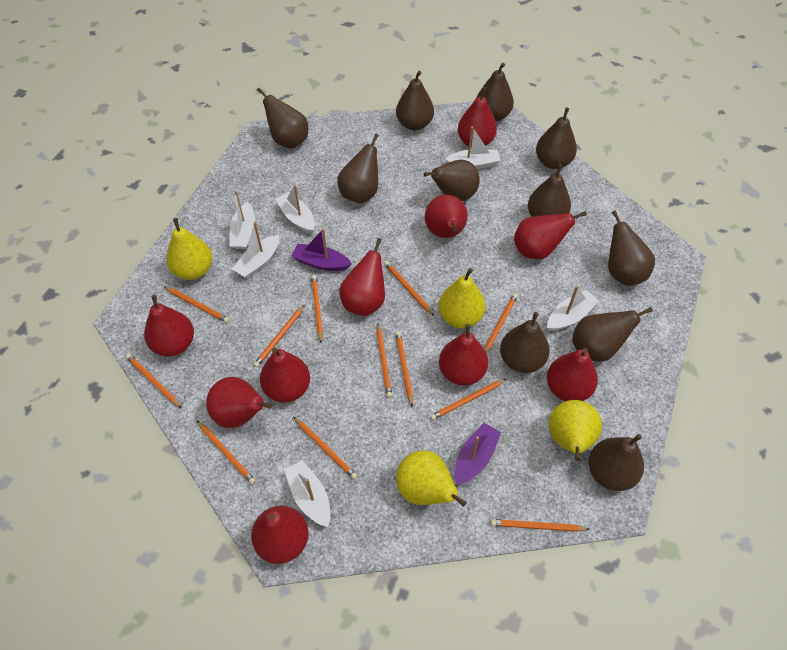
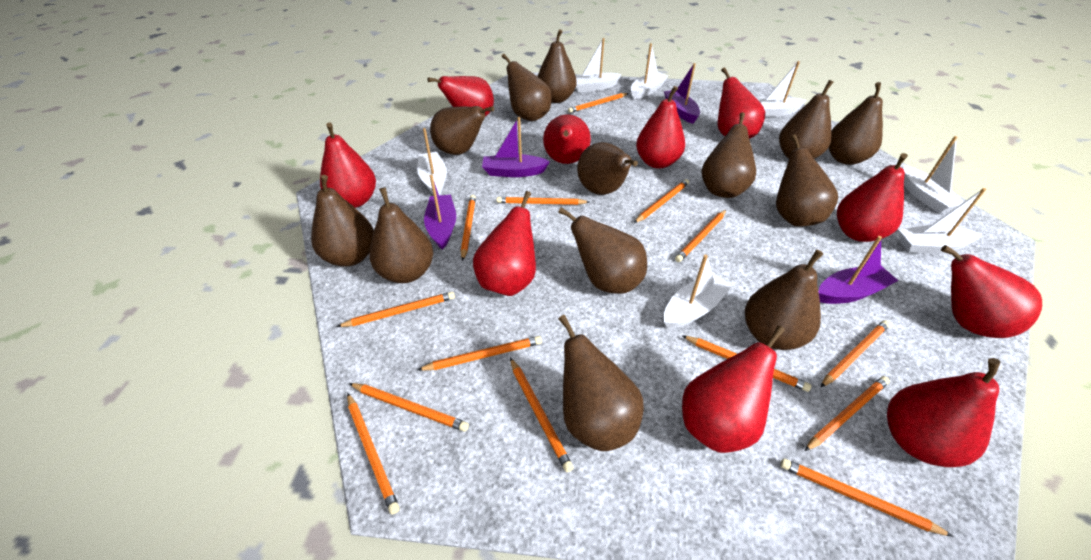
brown pear: [257,88,308,148] [337,134,379,204] [396,71,434,130] [424,160,480,201] [476,63,514,121] [500,312,550,373] [528,164,571,217] [536,107,577,169] [572,307,653,361] [589,434,644,491] [608,210,655,286] = 11 -> [311,175,374,267] [369,187,433,283] [430,106,494,155] [502,54,552,121] [537,29,576,103] [558,207,647,294] [559,315,644,451] [577,142,638,195] [702,112,756,198] [745,250,823,350] [776,134,838,227] [779,80,833,159] [829,82,883,165] = 13
orange pencil: [126,354,182,408] [164,286,230,323] [197,421,256,484] [253,305,305,368] [293,417,358,479] [311,275,323,343] [376,323,392,398] [384,261,434,316] [395,331,413,407] [430,379,506,420] [484,293,518,353] [490,519,589,532] = 12 -> [337,292,455,327] [347,393,400,515] [349,383,469,432] [418,336,542,371] [461,195,476,261] [496,197,589,205] [510,358,573,472] [568,93,629,113] [634,179,689,223] [675,210,726,262] [682,335,811,392] [780,458,953,537] [805,376,890,451] [821,320,890,387] = 14
purple boat: [292,229,352,271] [455,423,501,485] = 2 -> [424,174,456,250] [482,117,550,177] [664,63,700,124] [819,236,898,304] = 4
white boat: [229,191,255,249] [232,222,279,278] [275,185,315,234] [284,460,330,527] [445,127,501,169] [547,286,599,331] = 6 -> [417,128,447,195] [575,38,622,93] [630,43,668,99] [664,255,732,329] [758,61,806,117] [899,188,986,254] [903,136,964,213] = 7
yellow pear: [166,218,212,280] [396,450,467,507] [438,268,485,328] [548,400,602,461] = 4 -> none = 0

